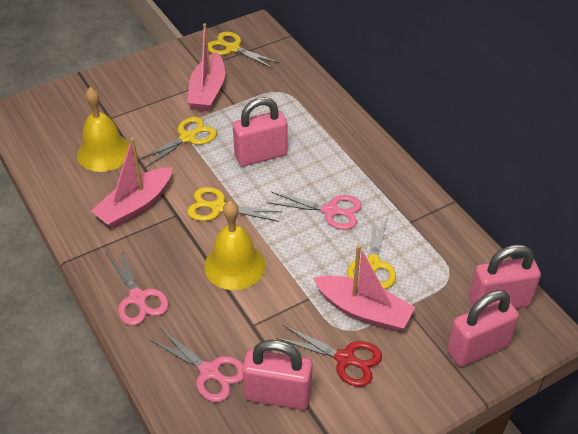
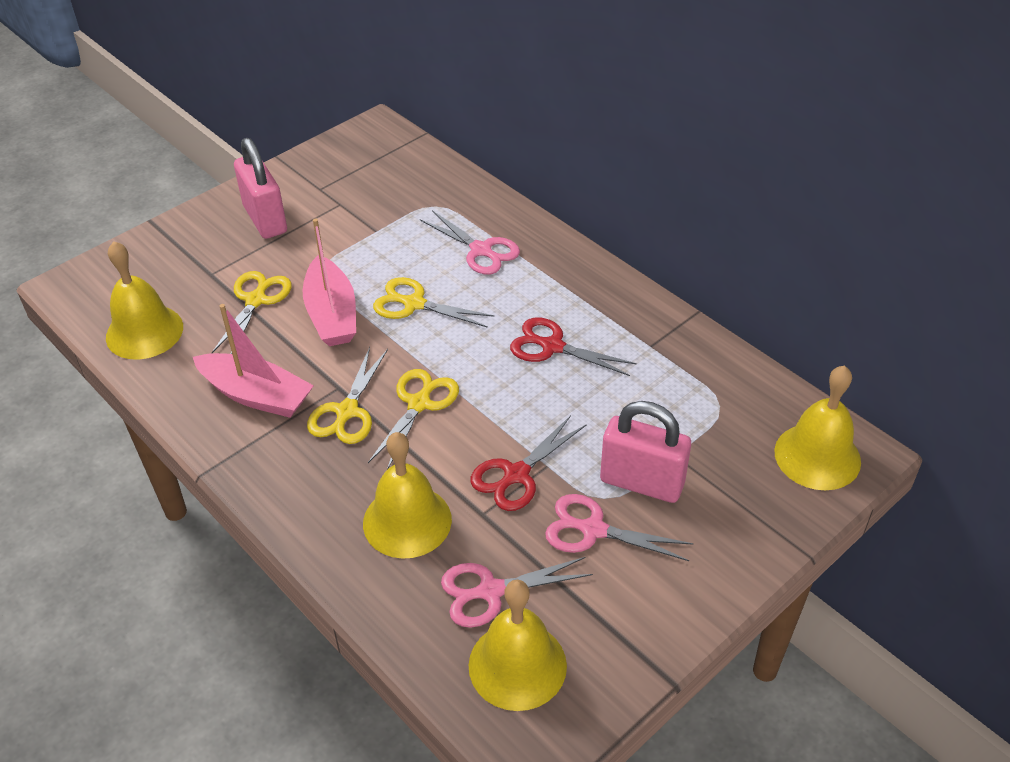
pink boat: [91,138,172,229] [187,23,225,111] [313,245,415,332] = 3 -> [193,304,314,418] [303,218,356,346] = 2
pink padlock: [233,97,288,167] [242,340,313,410] [447,290,519,367] [469,245,541,309] = 4 -> [234,138,287,239] [600,401,691,503] = 2
red scissors: [276,325,382,387] = 1 -> [470,415,586,511] [510,317,637,376] = 2
yellow bell: [77,87,129,172] [204,201,266,290] = 2 -> [106,241,183,359] [363,432,452,559] [469,580,567,711] [774,366,861,490] = 4

